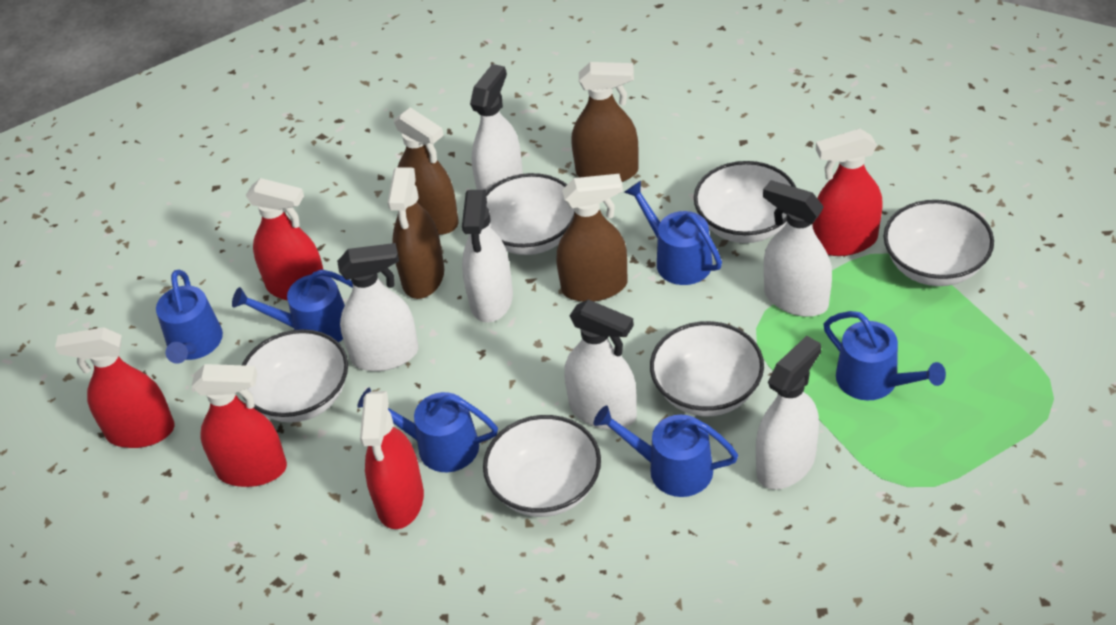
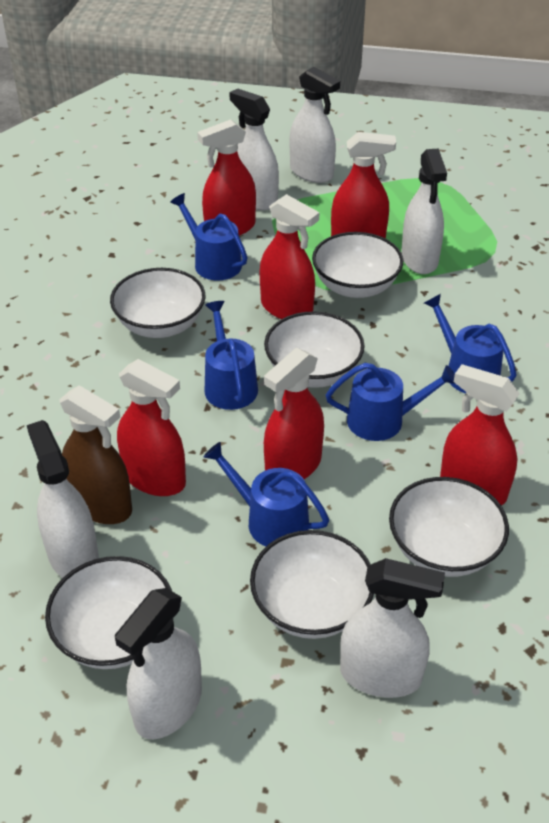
blue watering can: [156,269,223,364] [232,269,353,342] [357,388,498,472] [594,406,738,497] [624,181,722,285] [824,311,946,401] = 6 -> [170,193,247,280] [203,442,329,546] [205,301,258,410] [326,363,456,441] [424,294,517,394] = 5
brown spray bottle: [387,167,444,299] [394,107,458,235] [557,174,628,302] [571,62,639,182] = 4 -> [59,385,132,524] = 1
red spray bottle: [55,327,175,448] [191,364,287,487] [246,178,323,301] [360,391,424,529] [813,129,883,256] = 5 -> [117,359,186,496] [197,119,256,236] [260,194,319,319] [264,348,324,479] [331,132,396,239] [440,364,520,505] = 6

